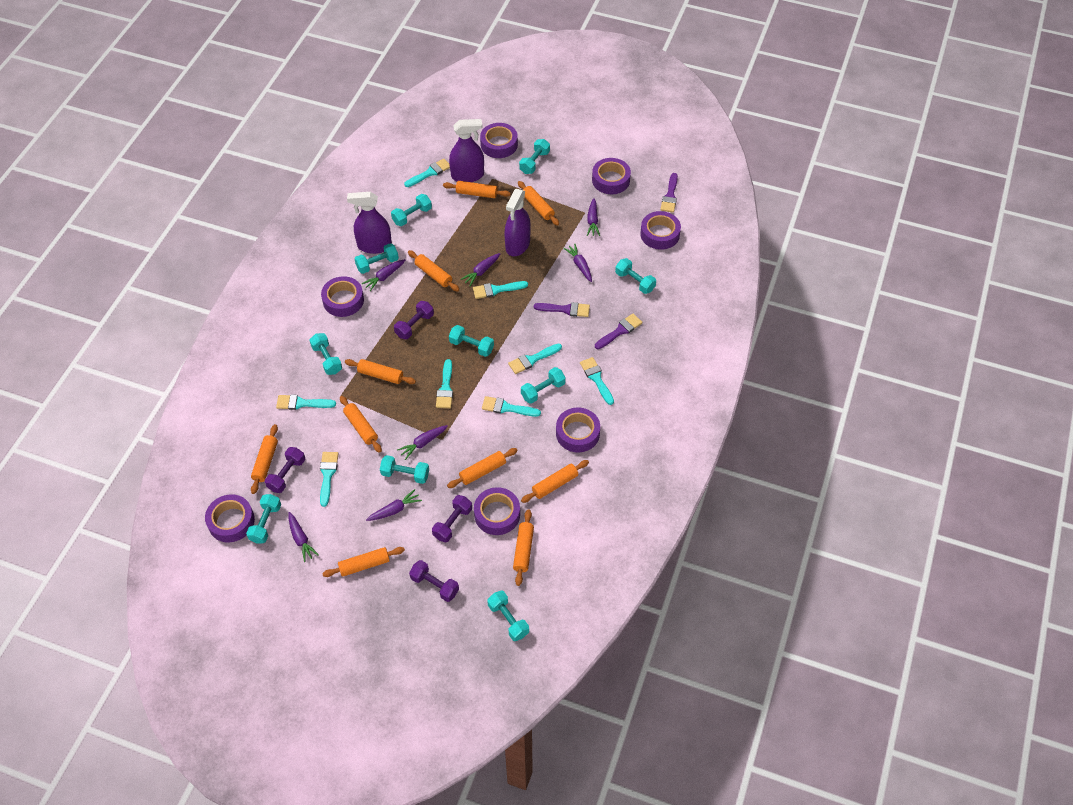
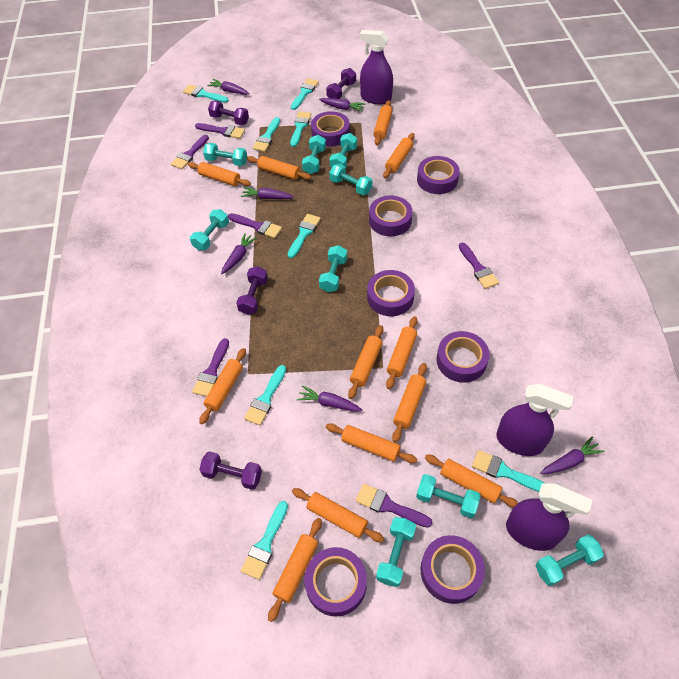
orange rolling pin: [251,424,278,494] [322,547,405,577] [340,396,382,453] [345,359,416,384] [408,250,459,291] [443,181,511,198] [447,448,518,488] [513,509,534,586] [518,181,559,226] [521,460,589,503] = 10 -> [188,162,251,186] [199,348,246,424] [247,156,311,180] [268,518,322,622] [292,488,384,542] [326,423,417,463] [348,325,383,399] [373,100,392,145] [383,133,415,178] [386,316,417,389] [392,363,427,443] [425,454,518,508] = 12
purple brush: [534,302,590,317] [595,314,642,349] [660,173,678,213] = 3 -> [171,135,209,169] [192,338,229,397] [195,123,245,139] [228,213,282,238] [356,484,432,528] [459,243,499,289] = 6
purple carrot: [288,512,319,562] [362,259,405,291] [366,489,422,521] [397,425,448,460] [460,253,500,286] [563,244,592,282] [587,198,600,236] = 7 -> [207,79,249,95] [221,233,257,274] [241,187,294,199] [297,385,362,412] [319,98,365,112] [540,436,605,474] = 6
turquoise dumbbell: [246,494,281,544] [309,333,342,375] [355,243,399,274] [380,455,429,484] [391,194,432,226] [449,325,494,357] [487,590,529,641] [519,139,550,174] [521,367,566,404] [615,258,656,294] = 10 -> [190,209,229,251] [203,143,247,166] [302,135,326,174] [319,245,347,292] [329,164,372,195] [330,133,357,168] [376,517,416,587] [416,474,481,518] [535,534,604,586] = 9

